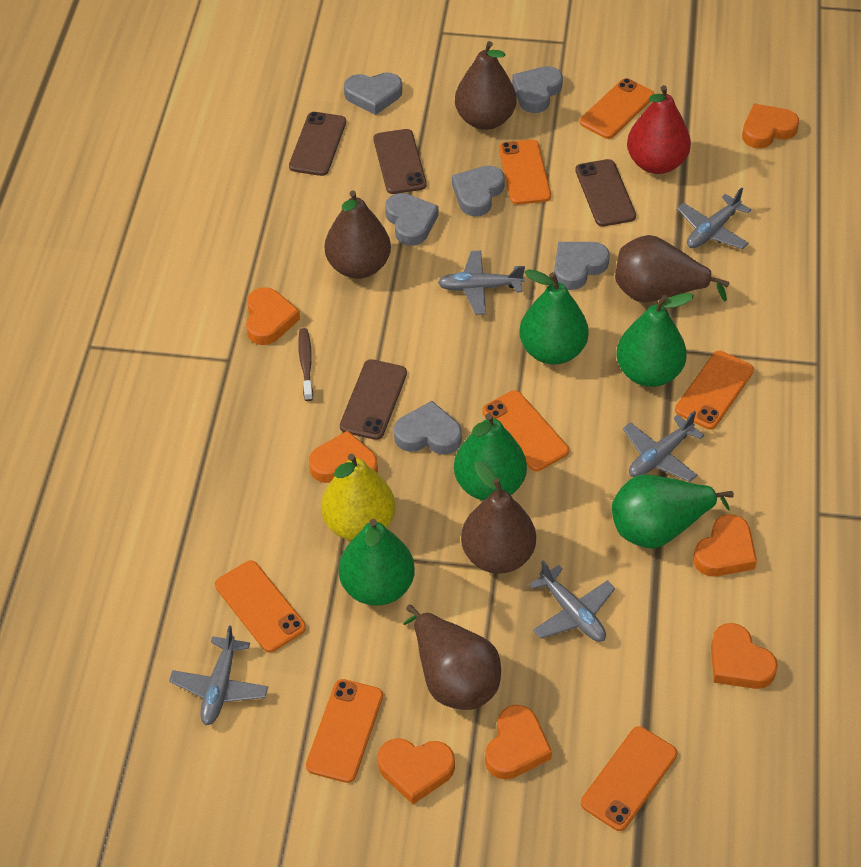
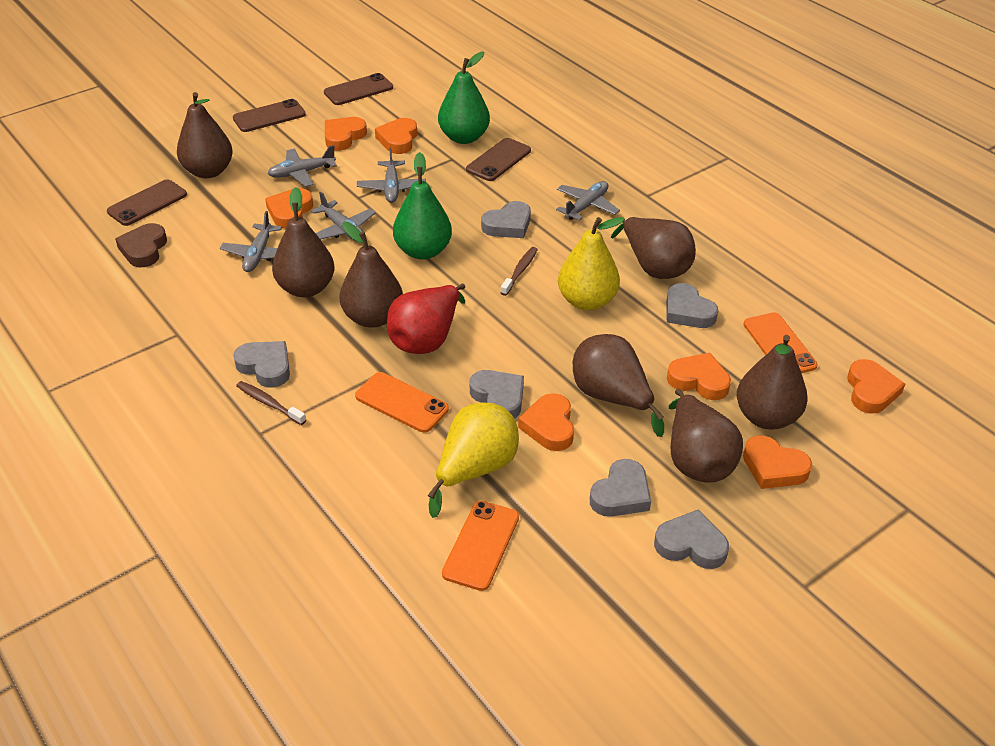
brown heart: none = 0 -> [115,223,167,267] = 1
brown pear: [325,190,391,279] [403,604,501,710] [455,41,517,130] [461,461,536,574] [615,235,729,302] = 5 -> [177,92,233,178] [272,187,334,297] [340,222,403,328] [573,334,664,437] [611,217,696,279] [669,389,743,482] [737,335,807,430] = 7
brown toothbrush: [298,328,313,401] = 1 -> [236,381,306,425] [500,247,538,296] = 2
green pear: [339,519,415,606] [454,413,527,501] [519,269,589,365] [612,474,734,549] [616,293,694,387] = 5 -> [393,152,452,260] [438,52,490,144] = 2
orange phone: [215,560,306,652] [306,679,383,783] [482,390,569,471] [499,139,551,205] [580,78,654,139] [581,726,677,831] [675,351,754,429] = 7 -> [355,372,449,433] [442,501,519,591] [743,312,818,373] = 3
yellow pear: [321,454,395,541] = 1 -> [428,402,519,518] [558,217,625,311] = 2

